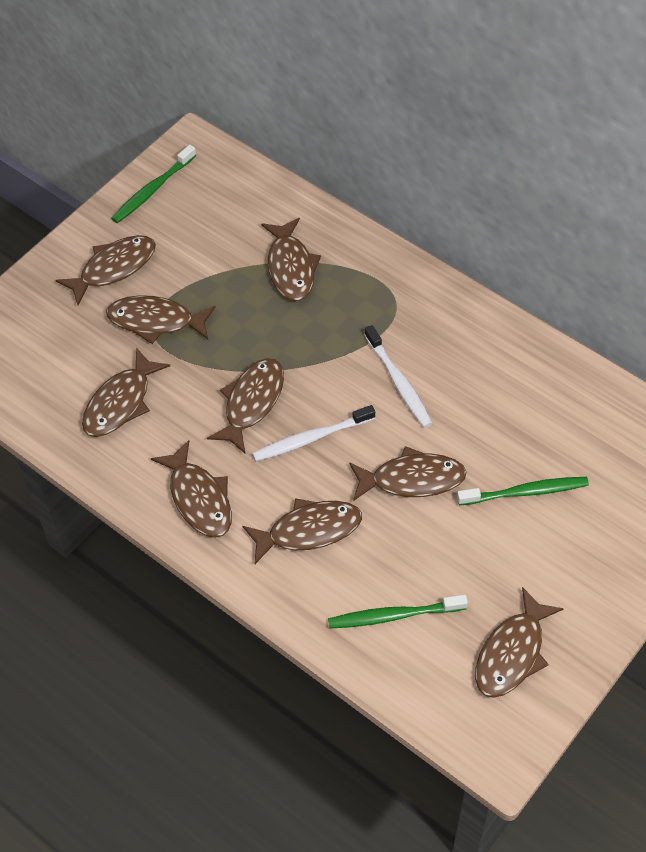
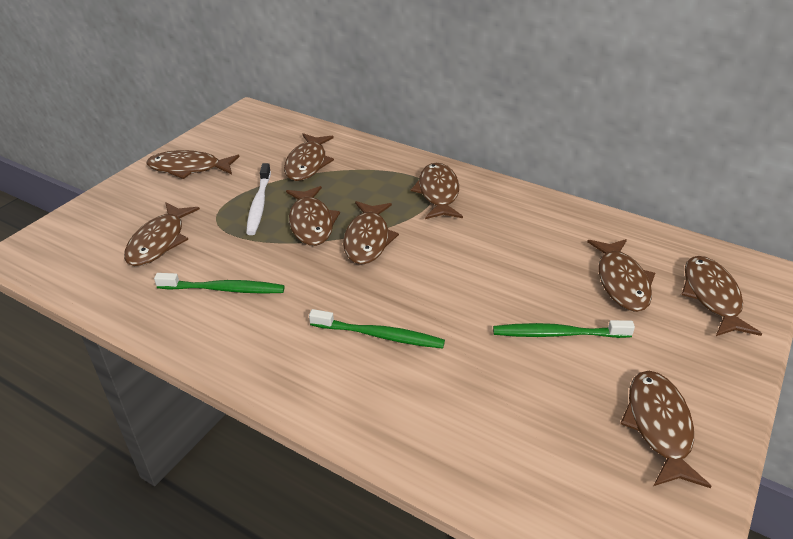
white toothbrush: [252,405,375,461] [365,325,433,428] = 2 -> [246,163,271,235] = 1

